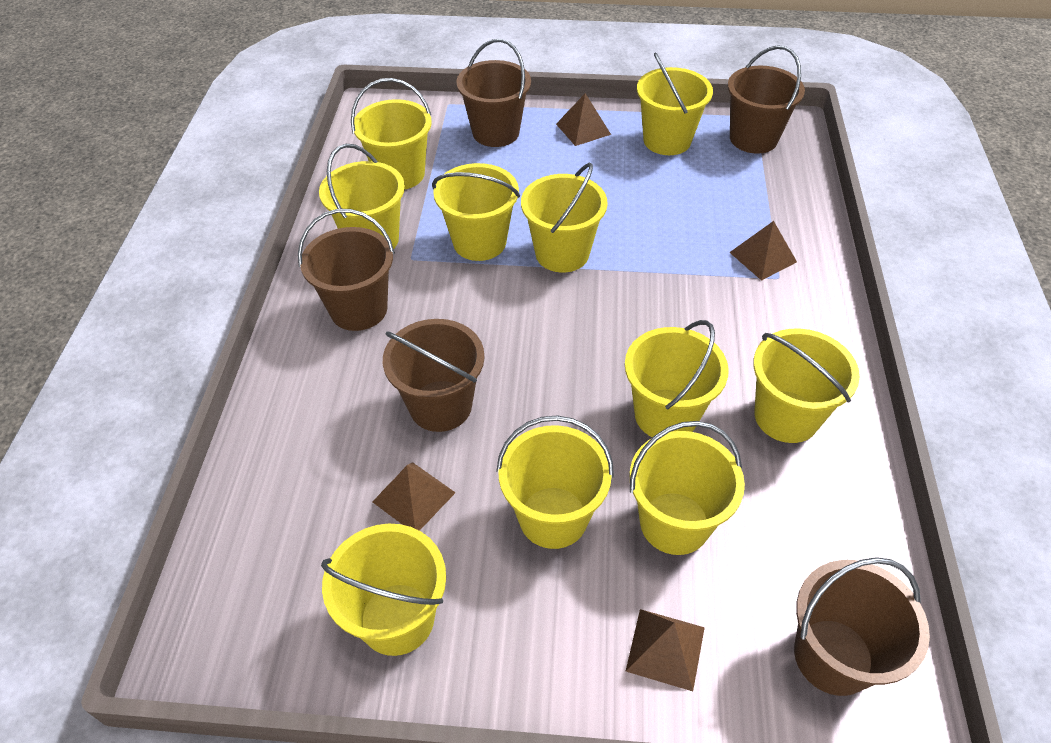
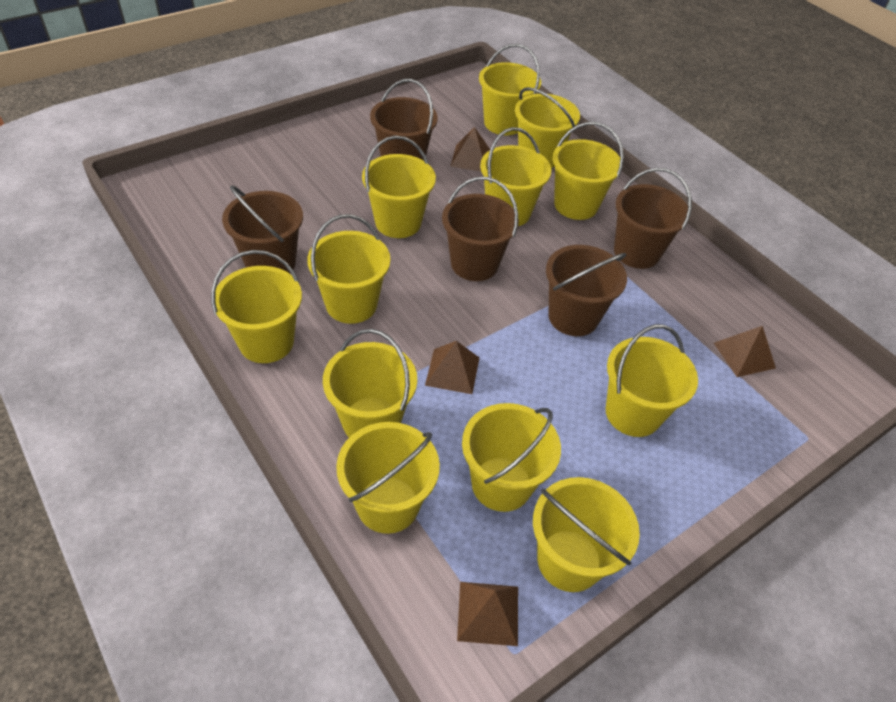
yellow bucket: [319,144,405,249] [321,524,446,656] [351,78,432,190] [432,163,520,261] [496,415,614,549] [521,163,608,273] [625,320,729,437] [629,421,745,555] [637,52,713,155] [753,328,860,443] = 10 -> [211,250,302,363] [307,214,390,324] [323,329,417,438] [336,422,440,534] [362,136,436,238] [462,403,561,512] [479,44,541,135] [480,127,551,226] [515,87,580,168] [533,477,640,592] [552,122,624,220] [606,324,698,437] = 12

